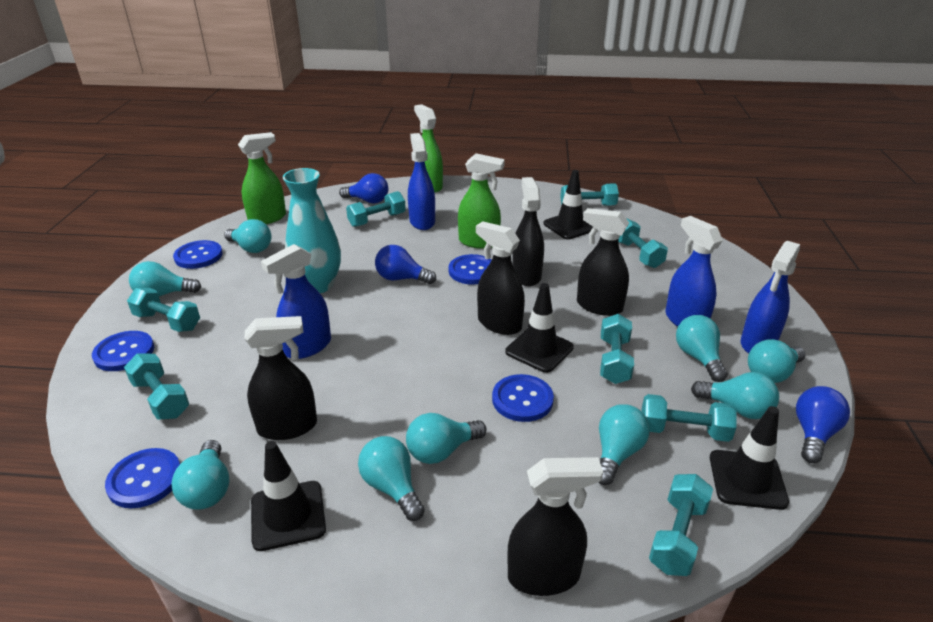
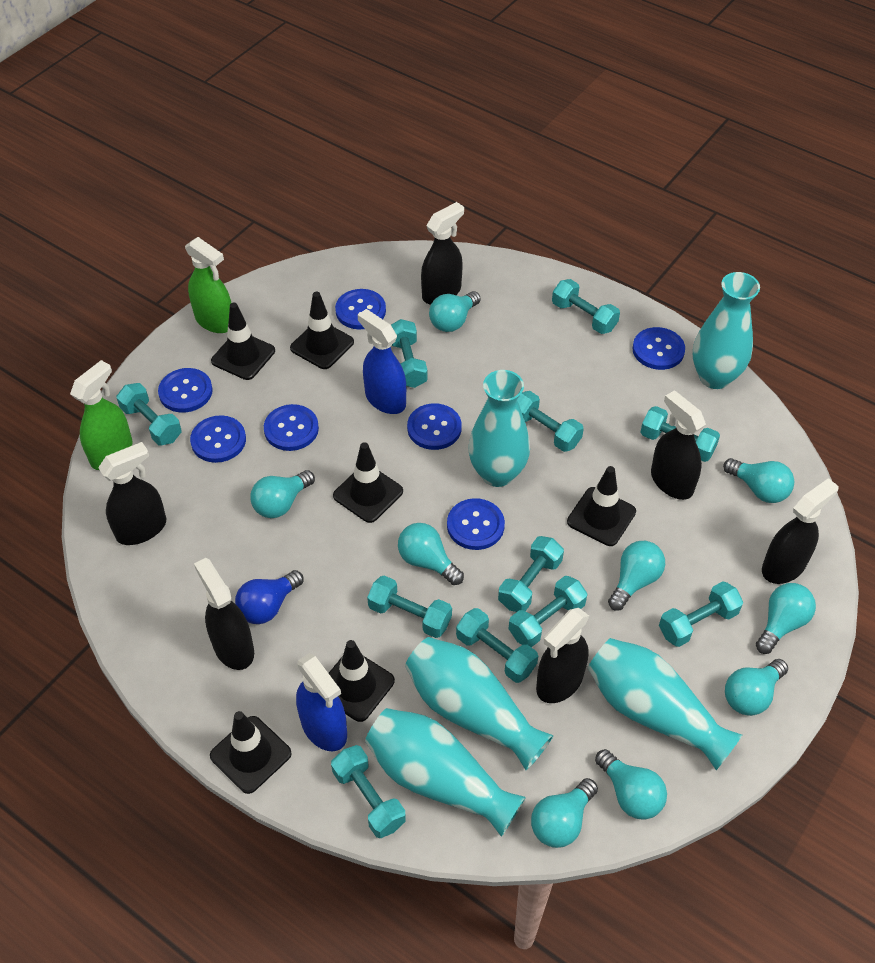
black spray bottle: [244,316,317,440] [476,221,525,335] [507,457,603,596] [512,177,544,286] [577,208,629,316] = 5 -> [98,442,166,545] [194,558,254,670] [421,202,464,305] [536,608,589,703] [651,390,706,500] [762,478,838,584] = 6
black traffic cone: [251,441,326,551] [505,283,574,373] [543,170,593,239] [710,406,789,510] = 4 -> [210,711,292,794] [211,303,275,380] [290,292,354,369] [329,640,395,722] [333,442,403,523] [567,466,636,546] = 6
blue button: [92,331,154,371] [105,448,180,508] [173,240,223,269] [449,254,492,285] [492,374,554,422] = 5 -> [158,368,213,413] [190,415,246,463] [264,404,319,451] [335,289,386,329] [407,403,462,450] [447,498,505,550] [633,327,685,370] = 7
blue light bulb: [339,173,388,204] [375,245,436,284] [796,386,850,463] = 3 -> [235,570,304,624] = 1
blue spray bottle: [261,244,331,359] [408,133,435,230] [665,216,723,327] [741,241,800,353] = 4 -> [296,653,347,751] [358,309,406,414] = 2
green spray bottle: [238,132,286,224] [414,104,443,193] [458,153,505,249] = 3 -> [70,360,133,470] [185,237,231,333] = 2
turquoise dumbbell: [124,353,189,420] [127,288,200,332] [346,191,406,227] [560,183,619,206] [600,314,634,384] [619,218,668,268] [642,394,737,442] [649,474,713,576] = 8 -> [116,383,182,445] [331,745,406,838] [367,575,452,638] [391,319,428,388] [456,608,538,683] [498,536,564,612] [509,576,587,647] [517,391,584,452] [552,279,620,334] [640,406,720,462] [659,581,743,647] = 11
turquoise vase: [283,168,341,293] = 1 -> [365,708,526,837] [405,637,553,770] [468,370,530,487] [588,638,742,770] [693,272,760,389] = 5

